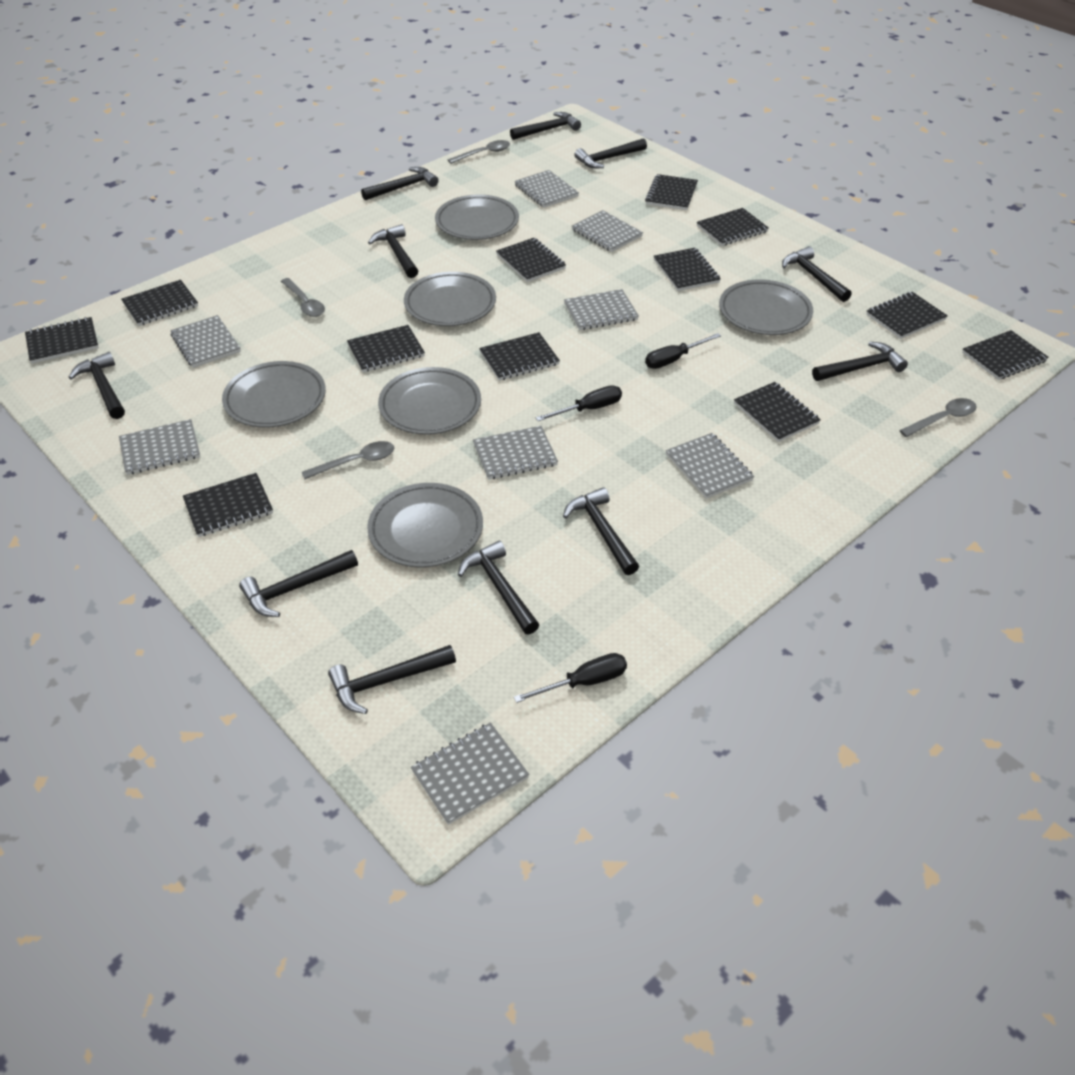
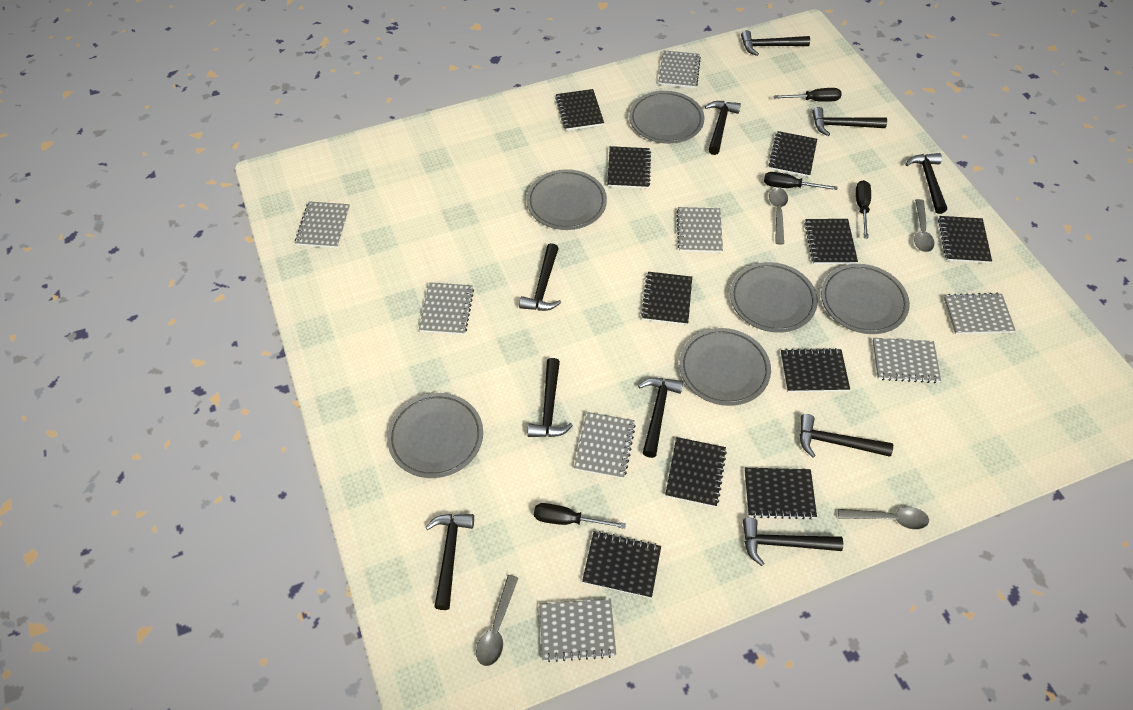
black hammer: [68,352,125,419] [239,550,358,617] [328,645,456,714] [361,167,439,201] [368,224,418,278] [458,541,539,634] [510,112,581,140] [563,487,639,575] [574,138,647,168] [782,246,852,302] [812,341,908,381] = 11 -> [425,514,474,610] [519,243,561,311] [527,358,573,437] [638,378,683,458] [705,101,741,155] [741,30,810,56] [743,518,843,566] [800,414,893,457] [812,107,887,136] [905,153,947,214] = 10
black notebook: [25,317,99,363] [121,280,198,326] [183,473,273,537] [347,325,425,372] [479,332,560,381] [496,238,566,282] [645,174,698,210] [654,248,721,291] [697,208,769,246] [734,382,821,442] [866,292,948,339] [962,330,1049,380] = 12 -> [555,89,604,131] [582,531,661,598] [607,146,651,189] [641,272,692,325] [665,437,727,507] [745,468,817,519] [769,131,817,177] [781,348,850,392] [804,219,858,264] [938,216,992,263] = 10
black screwdriver: [514,653,627,703] [536,385,622,421] [645,333,721,369] = 3 -> [534,503,626,529] [764,172,838,190] [774,88,842,102] [856,180,871,238] = 4

